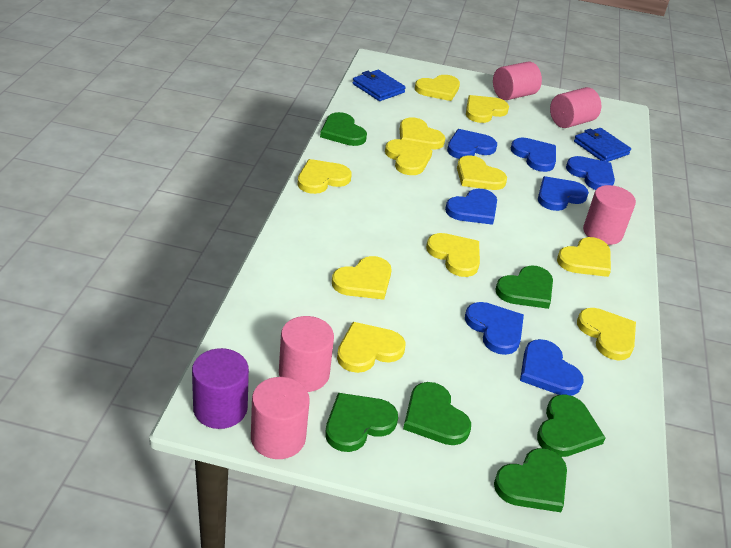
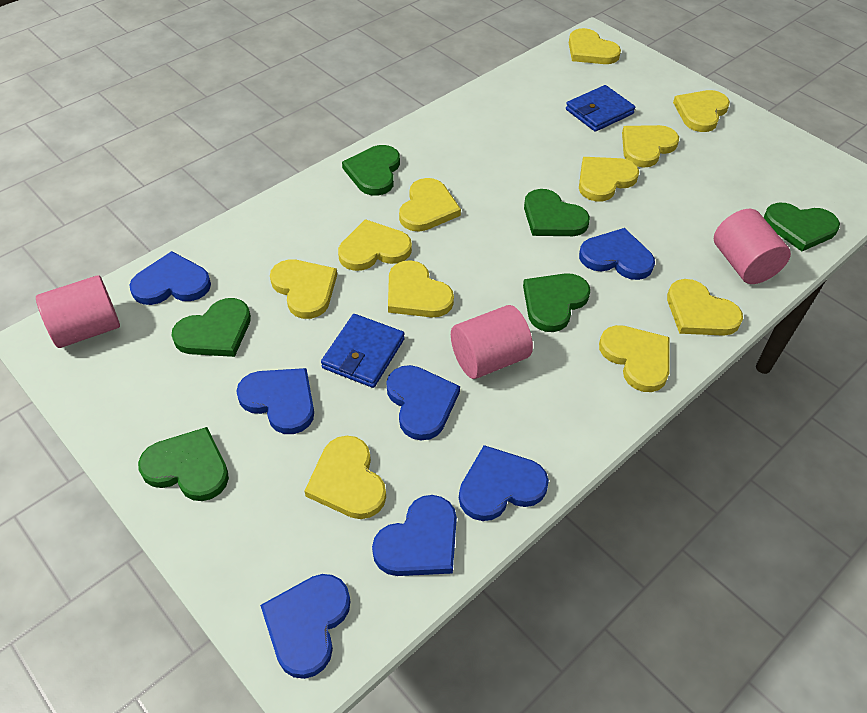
pink cylinder: [251,377,310,459] [279,316,334,392] [493,61,542,100] [550,87,601,128] [583,185,636,245] = 5 -> [36,275,120,348] [451,305,533,379] [714,209,791,284] = 3
purple cylinder: [192,348,249,429] = 1 -> none = 0

